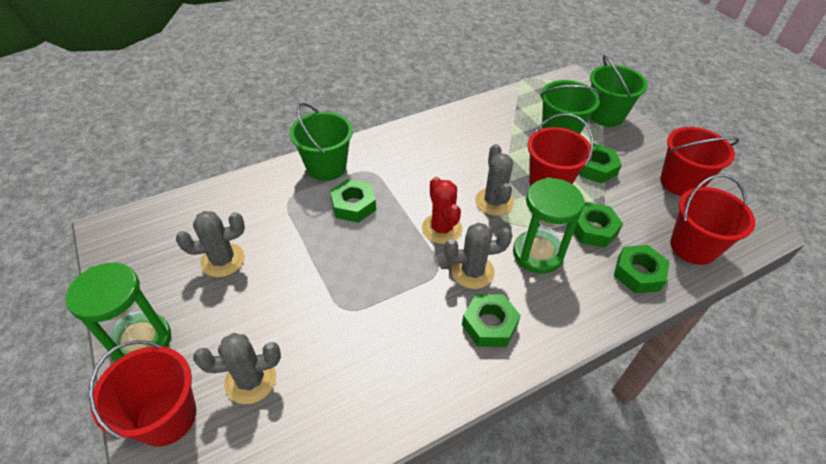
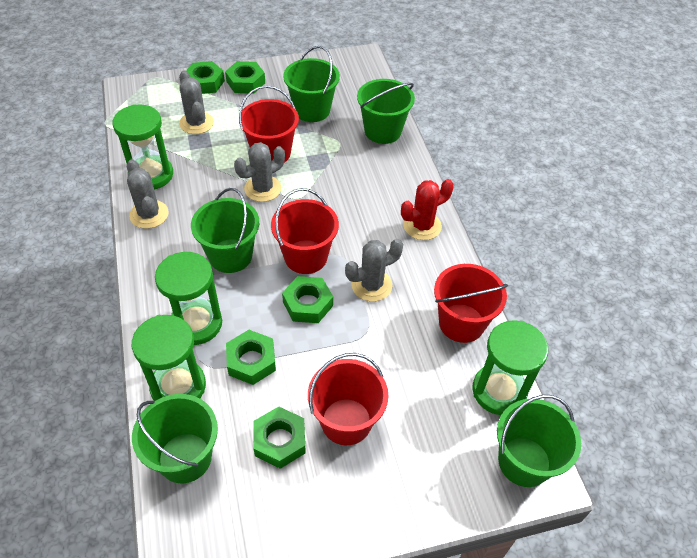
green bucket: [290,103,353,181] [540,80,602,134] [590,55,647,127] = 3 -> [132,394,218,483] [191,188,259,273] [283,46,340,122] [357,79,415,144] [497,395,581,487] = 5
green hourglass: [65,263,172,362] [513,177,584,274] = 2 -> [112,104,173,190] [132,315,206,401] [155,252,222,345] [472,320,548,415] = 4

